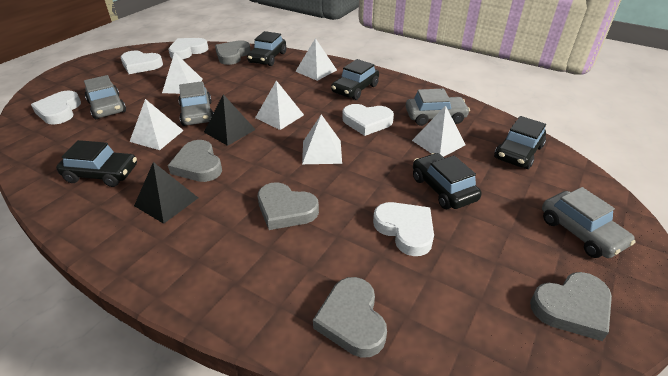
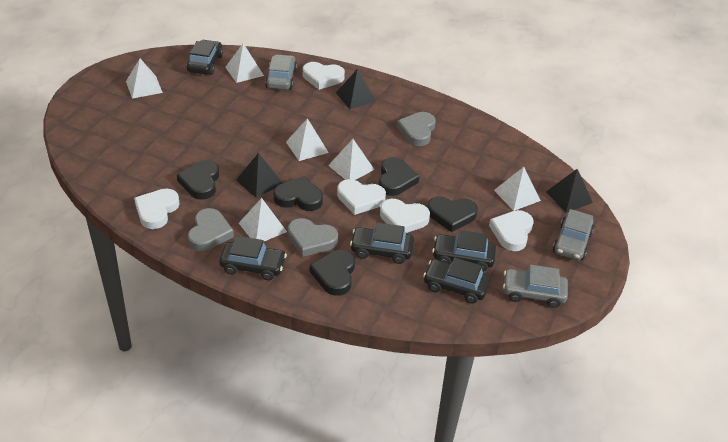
black heart: none = 0 -> [177,160,219,200] [274,176,323,211] [310,250,355,296] [379,157,420,196] [427,196,478,232] = 5
black pyramid: [134,162,198,224] [204,94,256,146] = 2 -> [236,152,282,198] [336,69,376,109] [546,169,593,213] = 3
grey car: [84,75,126,119] [178,81,214,126] [406,89,470,126] [542,187,636,258] = 4 -> [265,54,297,90] [503,265,568,308] [553,209,594,260] = 3
grey heart: [168,140,222,182] [215,40,251,65] [258,182,319,230] [313,277,387,358] [530,272,612,341] = 5 -> [188,208,234,251] [288,218,338,257] [397,112,436,146] = 3

